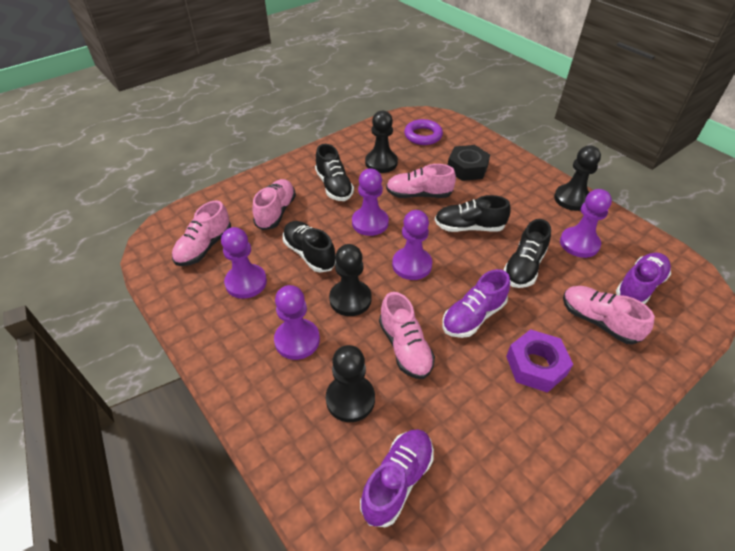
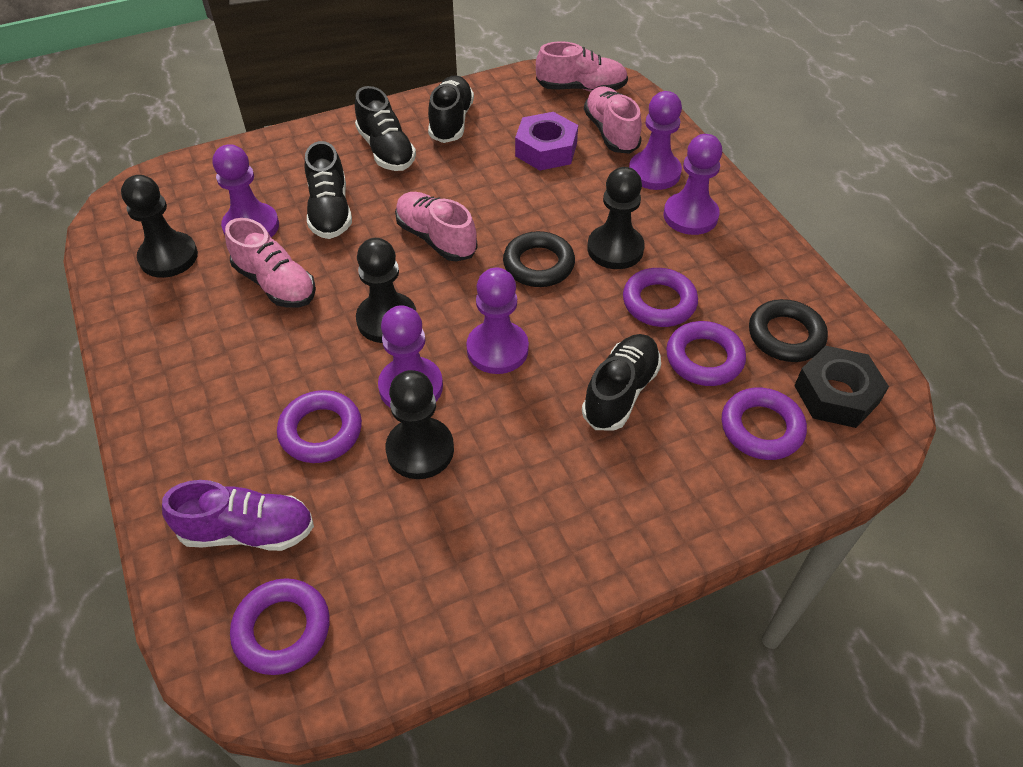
black ring: none = 0 -> [503,231,575,287] [749,299,828,362] = 2
pink shoe: [172,200,231,266] [252,179,296,230] [379,292,435,379] [386,164,456,198] [563,286,655,345] = 5 -> [225,218,316,308] [395,192,477,261] [536,41,628,92] [584,86,642,154] = 4
purple ring: [404,119,443,145] = 1 -> [230,578,330,675] [277,390,362,463] [623,268,698,327] [666,321,746,386] [722,388,807,460] = 5
purple shoe: [360,429,434,527] [442,269,510,338] [616,253,671,304] = 3 -> [162,480,314,551] = 1

